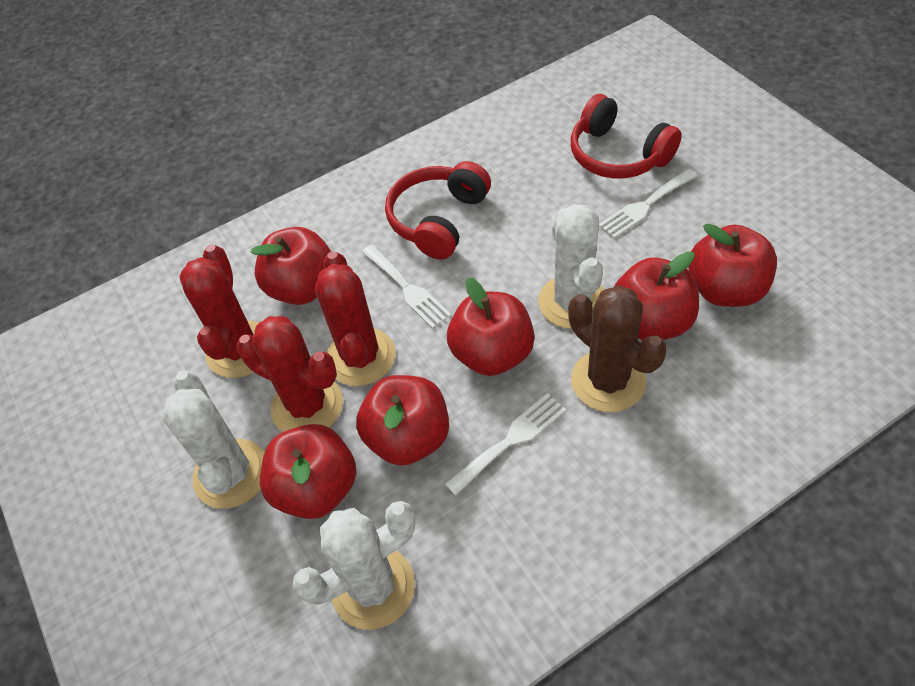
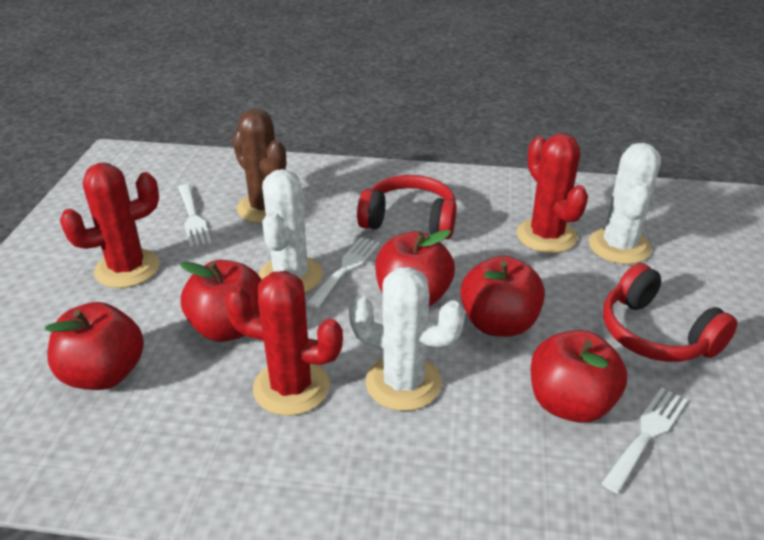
red apple: [251,227,331,305] [260,424,357,519] [356,375,449,466] [447,277,535,376] [614,251,699,340] [688,224,777,307] = 6 -> [45,302,144,390] [180,260,262,342] [375,230,455,306] [460,255,545,337] [531,330,627,423] = 5

